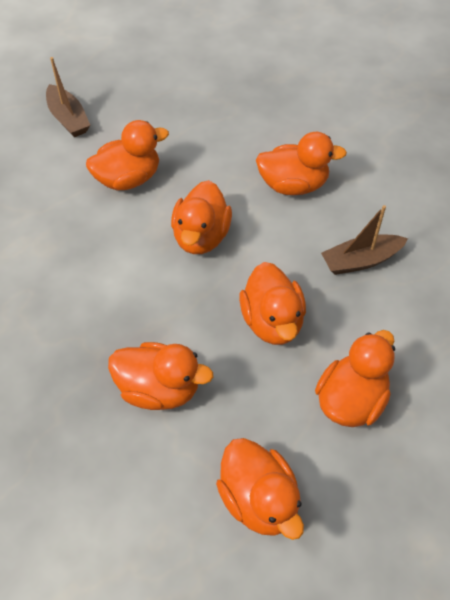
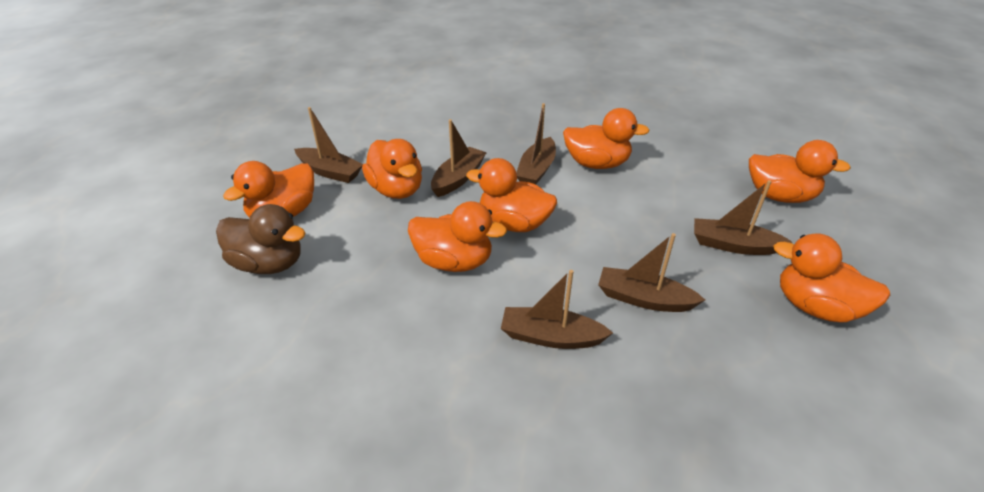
brown boat: [46,57,90,137] [321,205,408,275] = 2 -> [294,107,363,183] [431,119,487,197] [501,270,613,349] [516,103,556,184] [598,233,705,312] [694,180,792,255] = 6
brown duck: none = 0 -> [216,204,305,274] = 1

